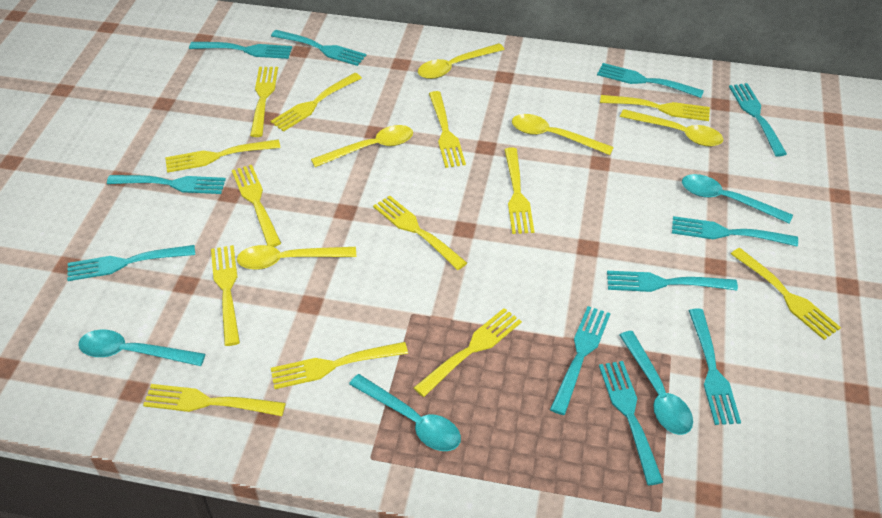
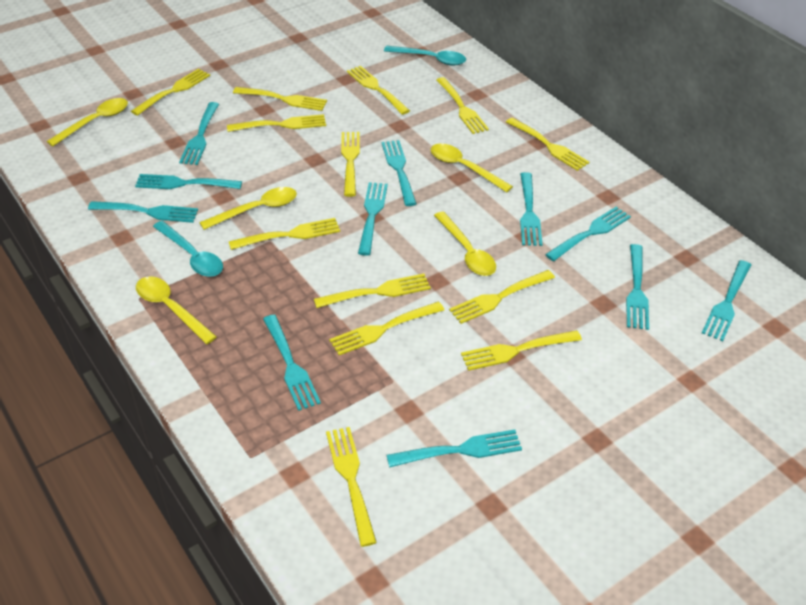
turquoise spoon: [78,329,205,366] [349,374,461,451] [619,331,693,435] [682,174,793,224] = 4 -> [153,221,223,277] [384,46,466,66] = 2

